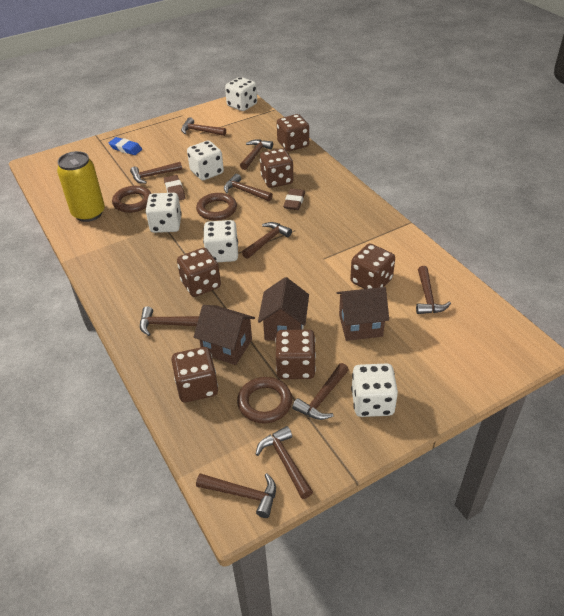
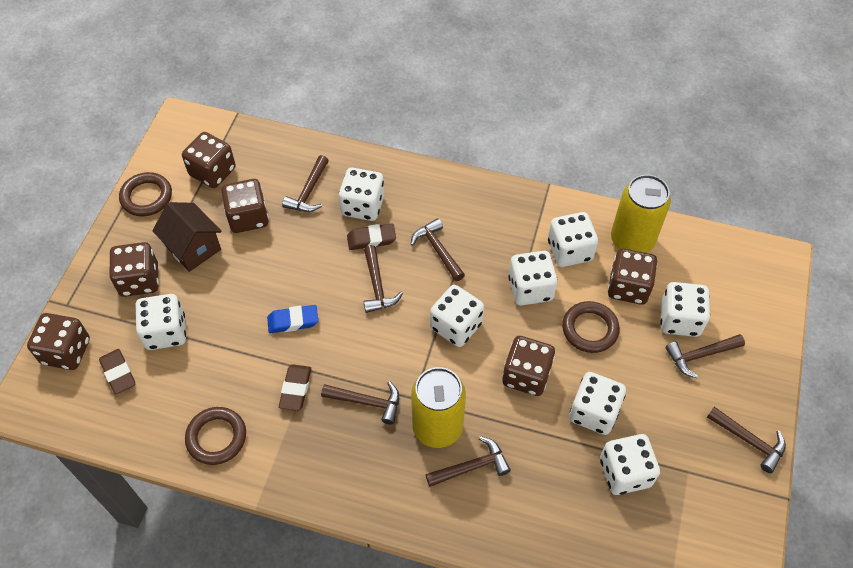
brown eraser: [164,175,185,201] [283,189,305,210] = 2 -> [99,349,135,394] [279,364,311,411] [347,224,396,250] = 3
brown hammer: [130,162,182,184] [140,306,199,336] [181,117,226,136] [196,473,276,518] [224,174,273,201] [240,140,273,170] [242,222,292,259] [256,426,313,499] [292,363,349,420] [416,266,451,314] = 10 -> [282,155,329,212] [321,381,399,425] [364,245,403,313] [411,218,465,281] [425,436,511,487] [665,334,745,378] [707,407,786,473] = 7
brown house: [194,305,255,365] [258,277,309,341] [337,287,389,341] = 3 -> [152,202,222,272] = 1
white dice: [146,193,182,233] [187,141,224,180] [203,220,238,262] [225,77,257,111] [351,363,398,417] = 5 -> [135,294,186,350] [339,168,384,221] [430,285,484,347] [508,251,557,306] [548,212,598,267] [569,372,626,435] [600,434,660,495] [660,282,710,337] = 8
yellow can: [57,151,105,222] = 1 -> [411,367,466,448] [611,175,671,253] = 2

